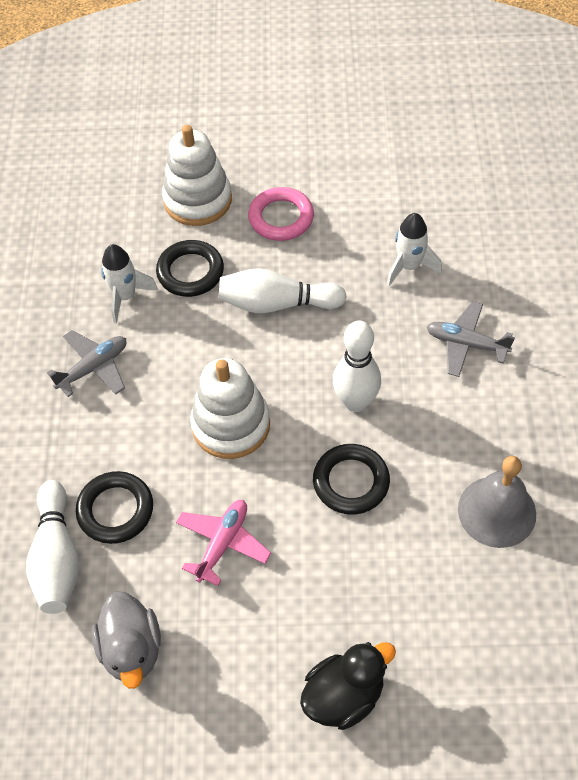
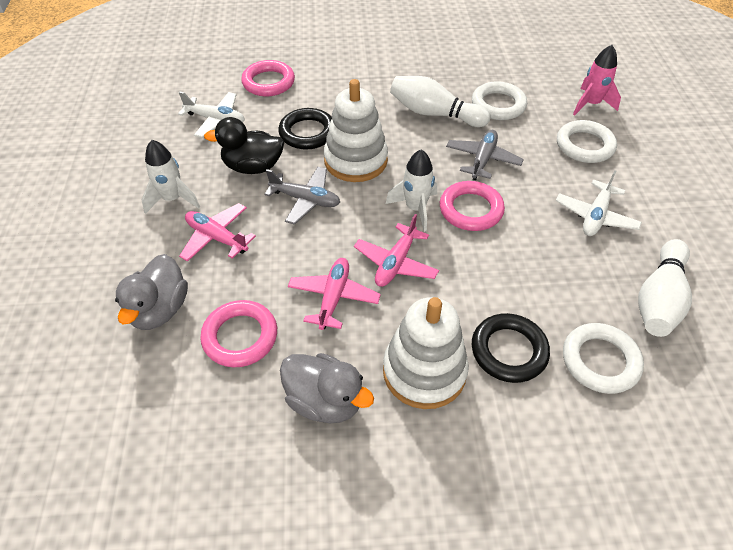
black ring: [76,471,153,544] [156,240,224,297] [313,444,390,515] = 3 -> [278,108,332,149] [472,313,550,383] = 2
grey bell: [458,456,536,548] = 1 -> none = 0
grey duck: [92,592,161,689] = 1 -> [115,254,188,330] [280,353,374,423] = 2
pink plane: [176,500,271,586] = 1 -> [179,203,256,262] [288,258,381,330] [354,214,439,287] = 3
pink ring: [248,187,314,241] = 1 -> [200,300,277,367] [241,60,295,96] [440,181,505,231] = 3
pink rocket: none = 0 -> [573,45,621,115] = 1
white bowling pin: [26,480,79,614] [219,268,347,313] [333,321,381,412] = 3 -> [390,76,490,127] [638,239,692,337] = 2
white plane: none = 0 -> [178,91,245,138] [556,170,642,236] = 2
white ring: none = 0 -> [472,81,527,120] [557,120,617,163] [563,323,644,394] = 3

